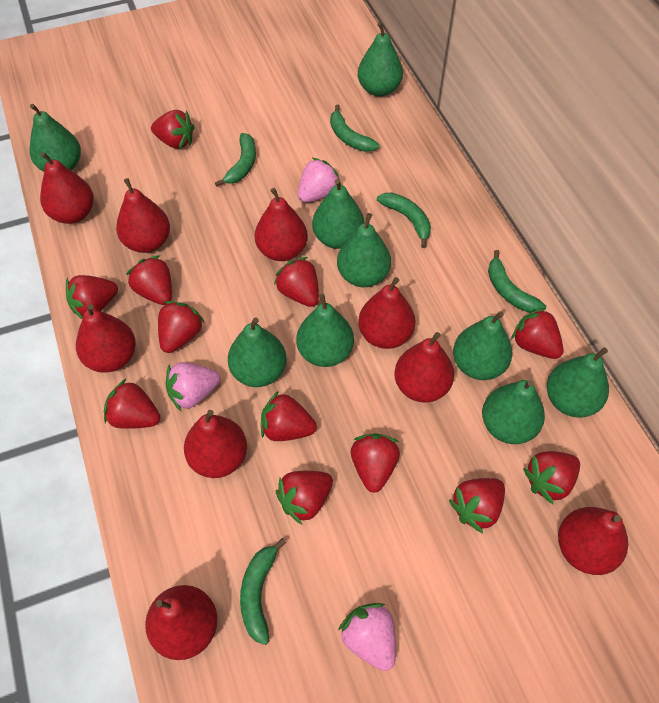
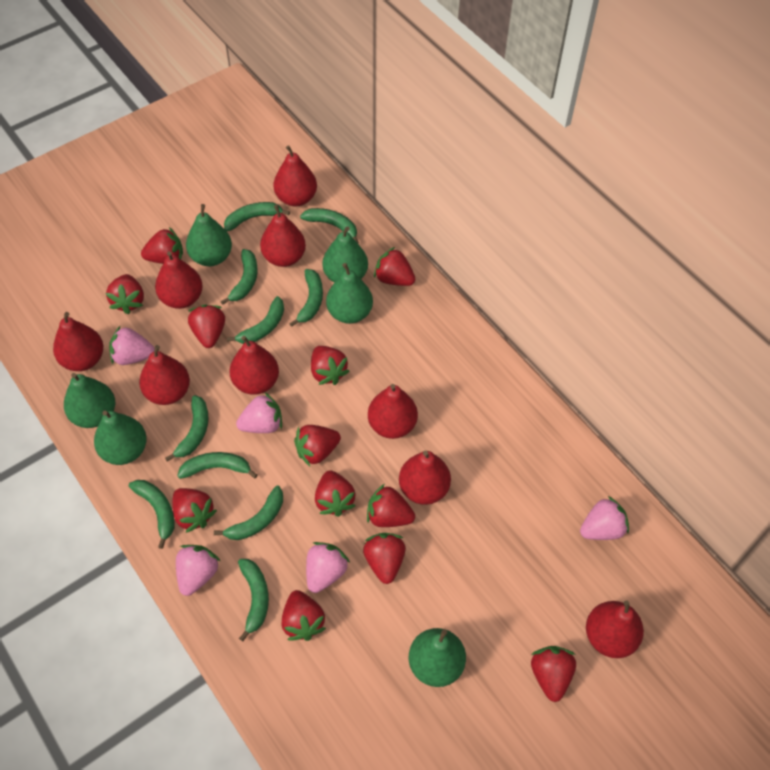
green banana: [215,133,256,187] [240,538,286,645] [330,104,379,152] [377,193,431,248] [488,250,546,313] = 5 -> [129,480,174,549] [165,395,208,462] [177,452,258,479] [214,486,283,540] [220,249,258,305] [224,202,290,231] [227,296,284,344] [238,559,269,641] [289,269,323,327] [300,208,359,243] = 10
green pear: [29,104,81,172] [228,318,287,387] [296,294,354,367] [312,179,364,249] [337,213,391,287] [358,22,403,96] [453,311,512,380] [482,380,545,444] [547,347,609,418] = 9 -> [64,373,115,428] [94,411,147,465] [186,204,232,266] [322,226,368,283] [326,263,373,324] [409,628,466,687] = 6
pink strawberry: [166,362,220,411] [298,158,341,202] [338,603,396,671] = 3 -> [109,326,155,365] [176,545,220,596] [236,392,282,433] [306,542,350,593] [580,496,629,540] = 5

